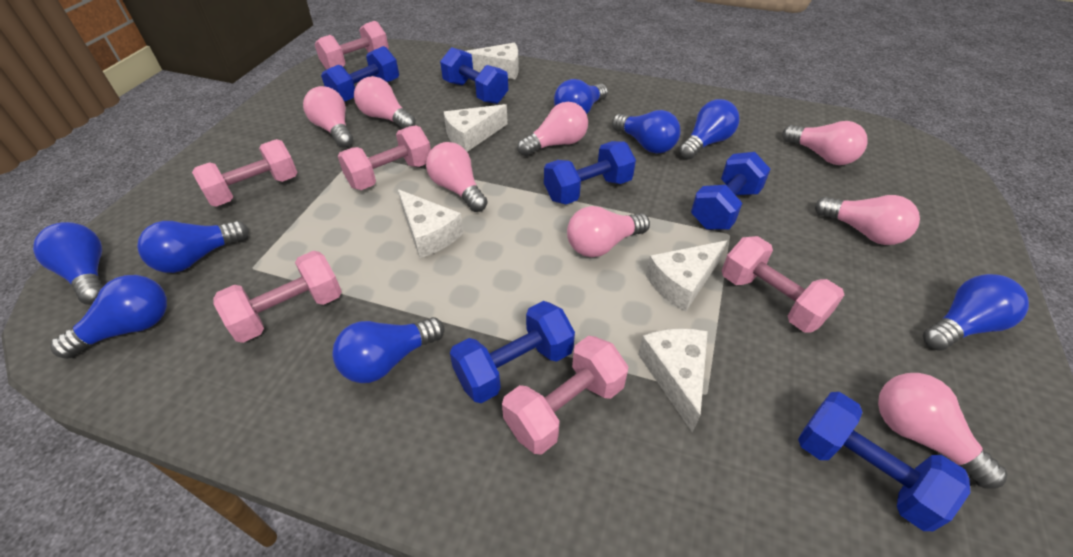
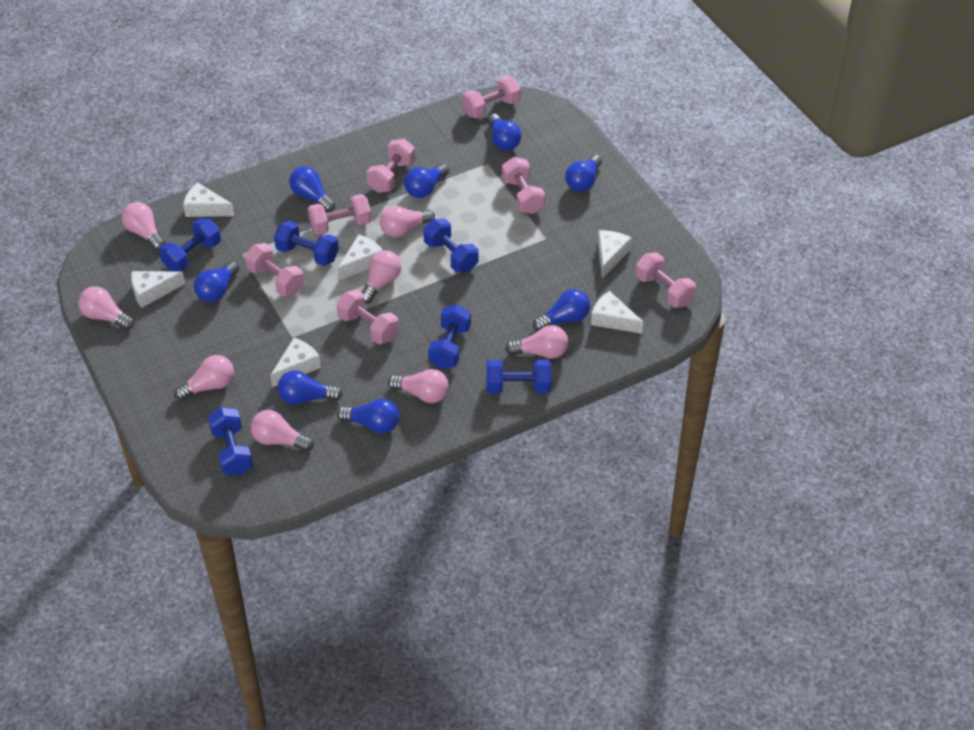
pink dumbbell: [192,139,298,207] [213,251,342,343] [315,21,389,70] [338,125,431,190] [502,336,628,455] [722,236,844,333] = 6 -> [245,243,304,296] [308,194,371,235] [336,290,399,344] [366,139,415,193] [462,76,520,118] [502,157,545,214] [635,252,696,308] = 7
white cheese: [398,189,463,258] [444,104,508,152] [466,43,519,79] [638,329,708,433] [646,240,727,312] = 5 -> [131,271,185,308] [183,182,234,217] [270,338,321,387] [338,234,383,280] [591,291,643,334] [598,230,632,278] = 6

